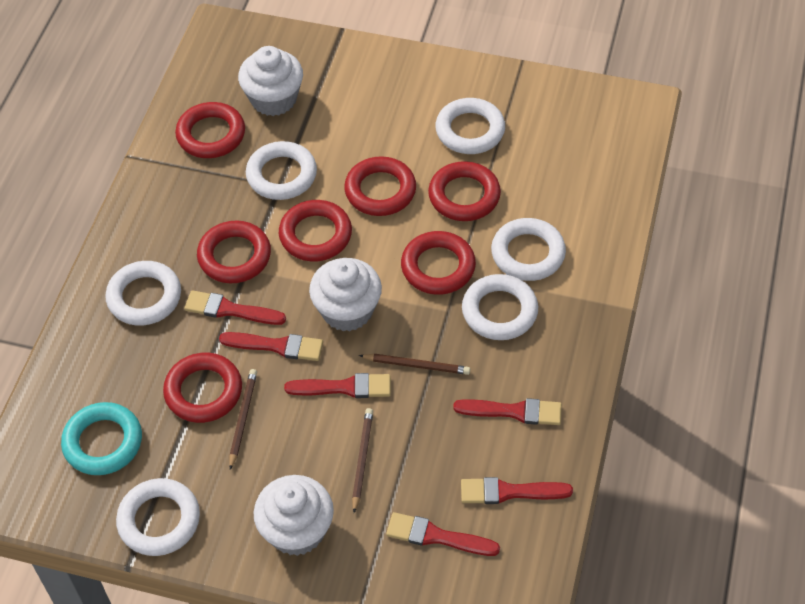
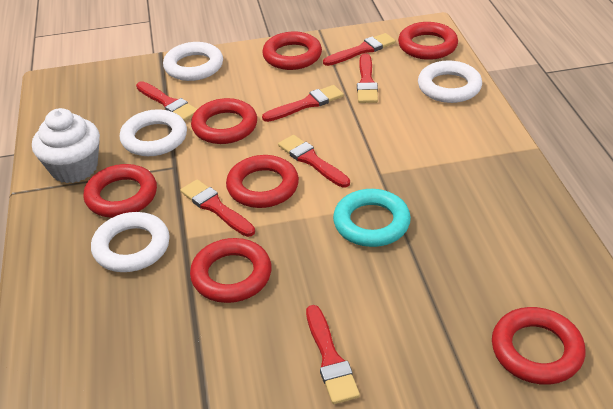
brown pencil: [229,369,257,470] [352,408,373,513] [359,354,470,375] = 3 -> none = 0
red brush: [184,290,286,325] [219,332,323,361] [284,373,391,398] [386,512,500,556] [453,398,562,425] [461,477,573,504] = 6 -> [136,81,197,121] [180,179,255,237] [262,85,344,122] [278,135,350,188] [306,305,360,404] [323,33,396,66] [357,53,378,103] = 7
white cupcake: [238,46,303,116] [253,475,334,556] [309,258,382,332] = 3 -> [32,108,100,183] = 1
white ring: [105,261,181,326] [116,478,200,556] [246,141,317,200] [436,98,505,154] [462,274,538,340] [491,218,566,281] = 6 -> [91,212,170,272] [120,109,187,156] [163,42,223,81] [418,61,482,103] = 4

